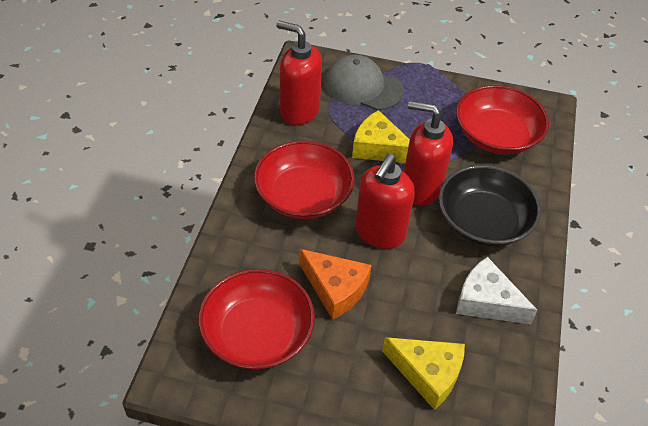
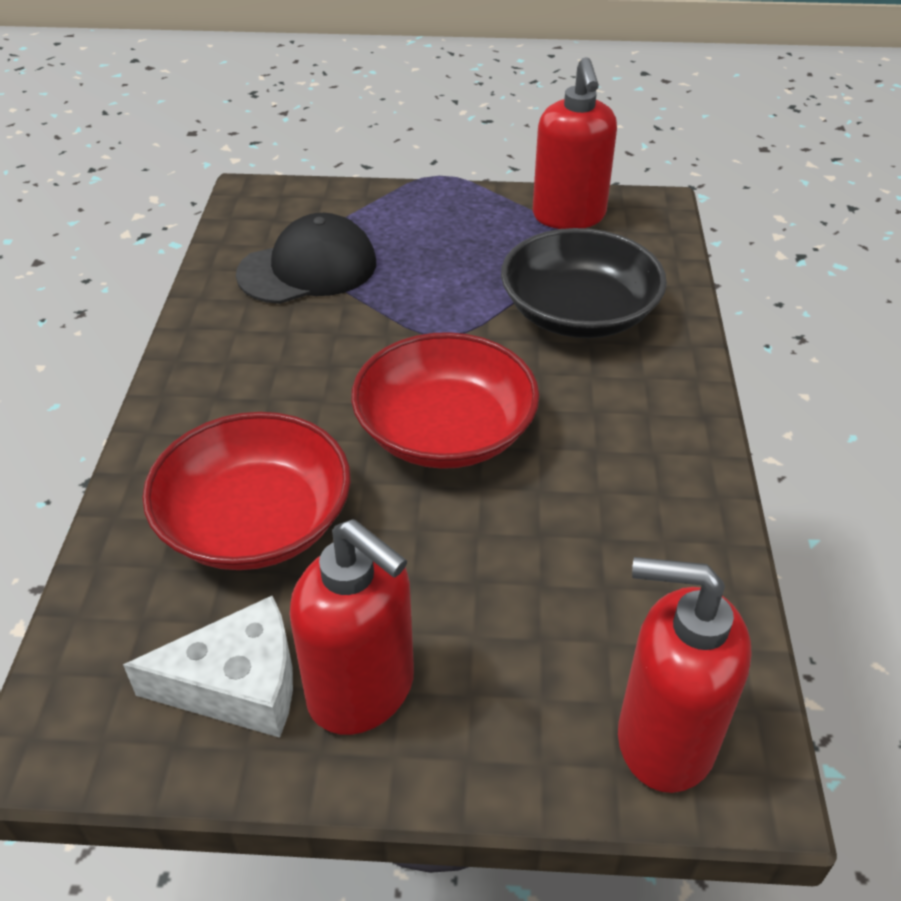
black cap: none = 0 -> [236,213,376,304] = 1
grey cap: [325,55,404,110] = 1 -> none = 0
orange cheese: [299,249,372,320] = 1 -> none = 0
red bowl: [198,269,315,369] [254,140,355,219] [456,85,549,154] = 3 -> [142,412,351,570] [351,332,539,469] = 2
yellow cheese: [352,110,410,163] [382,337,465,410] = 2 -> none = 0

